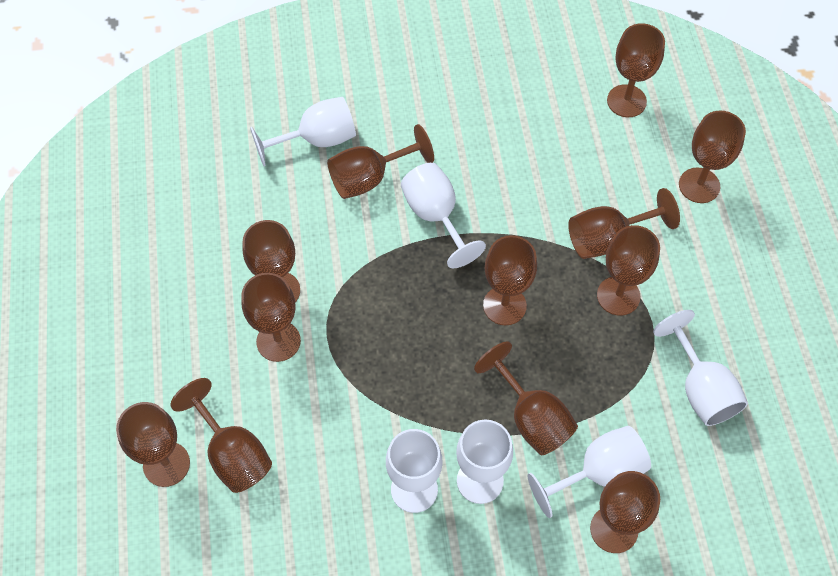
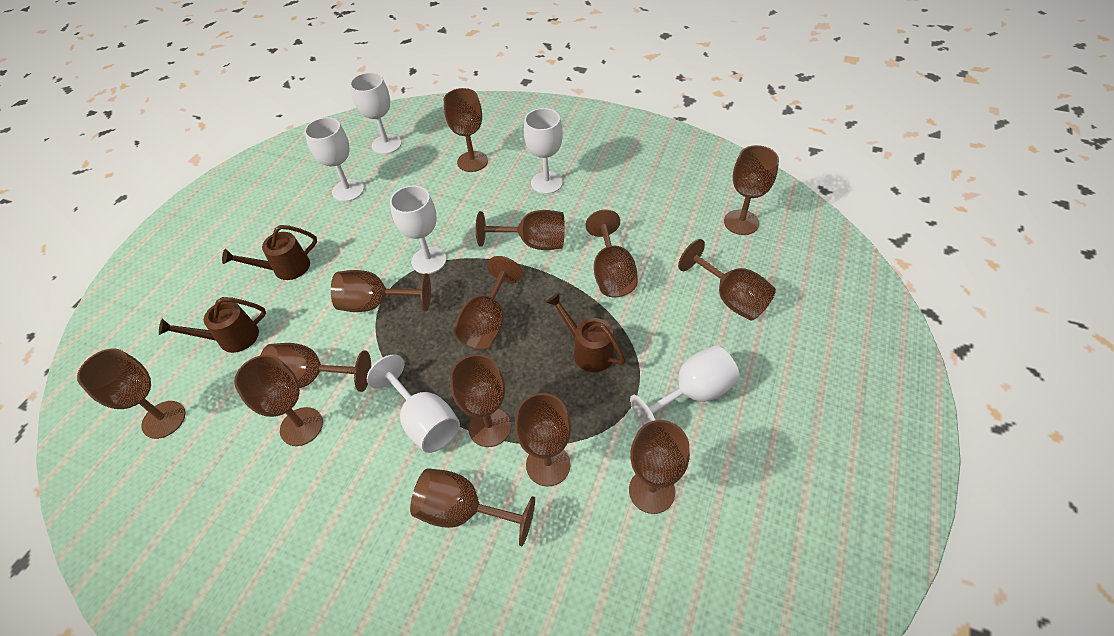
brown goblet: [116,402,190,487] [171,378,272,493] [241,273,301,362] [242,220,300,302] [327,124,434,199] [474,341,578,455] [483,235,537,325] [568,188,680,259] [590,471,660,553] [597,225,660,316] [607,23,665,117] [679,111,746,203] = 12 -> [77,349,186,439] [234,355,323,446] [261,343,371,392] [331,270,431,312] [410,468,535,546] [443,88,488,172] [450,354,511,447] [454,256,523,350] [476,210,565,250] [515,393,571,486] [586,210,638,297] [629,420,690,514] [678,239,776,321] [724,145,779,235] = 14
brown watering can: none = 0 -> [159,297,266,353] [222,225,317,280] [546,293,626,372] = 3

